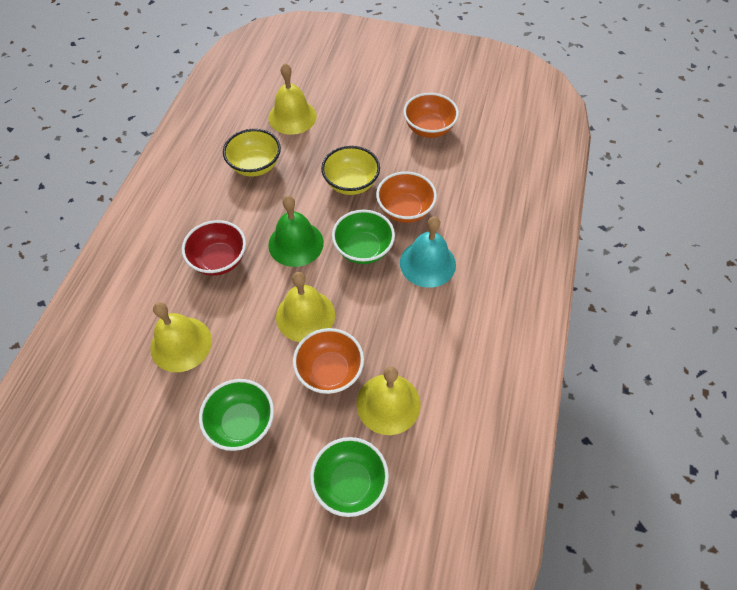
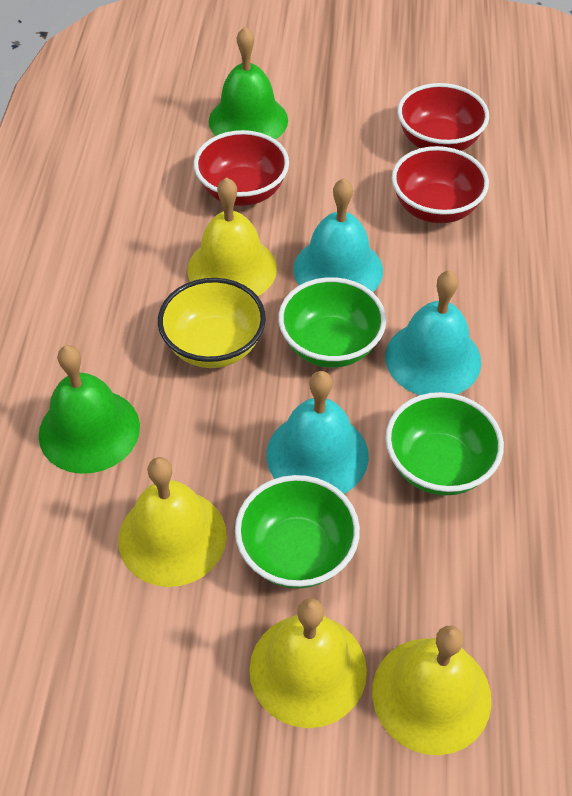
green bell: [268,196,324,267] = 1 -> [39,345,140,474] [209,27,288,140] = 2
orange bowl: [293,328,364,394] [376,172,437,223] [403,93,459,138] = 3 -> none = 0
red bowl: [182,220,246,276] = 1 -> [194,130,289,206] [392,146,489,223] [397,83,489,151] = 3
turquoise bell: [400,216,456,288] = 1 -> [266,371,369,494] [293,178,383,292] [385,270,481,395] = 3
yellow bowl: [223,129,281,177] [321,146,380,195] = 2 -> [158,278,266,368] = 1

